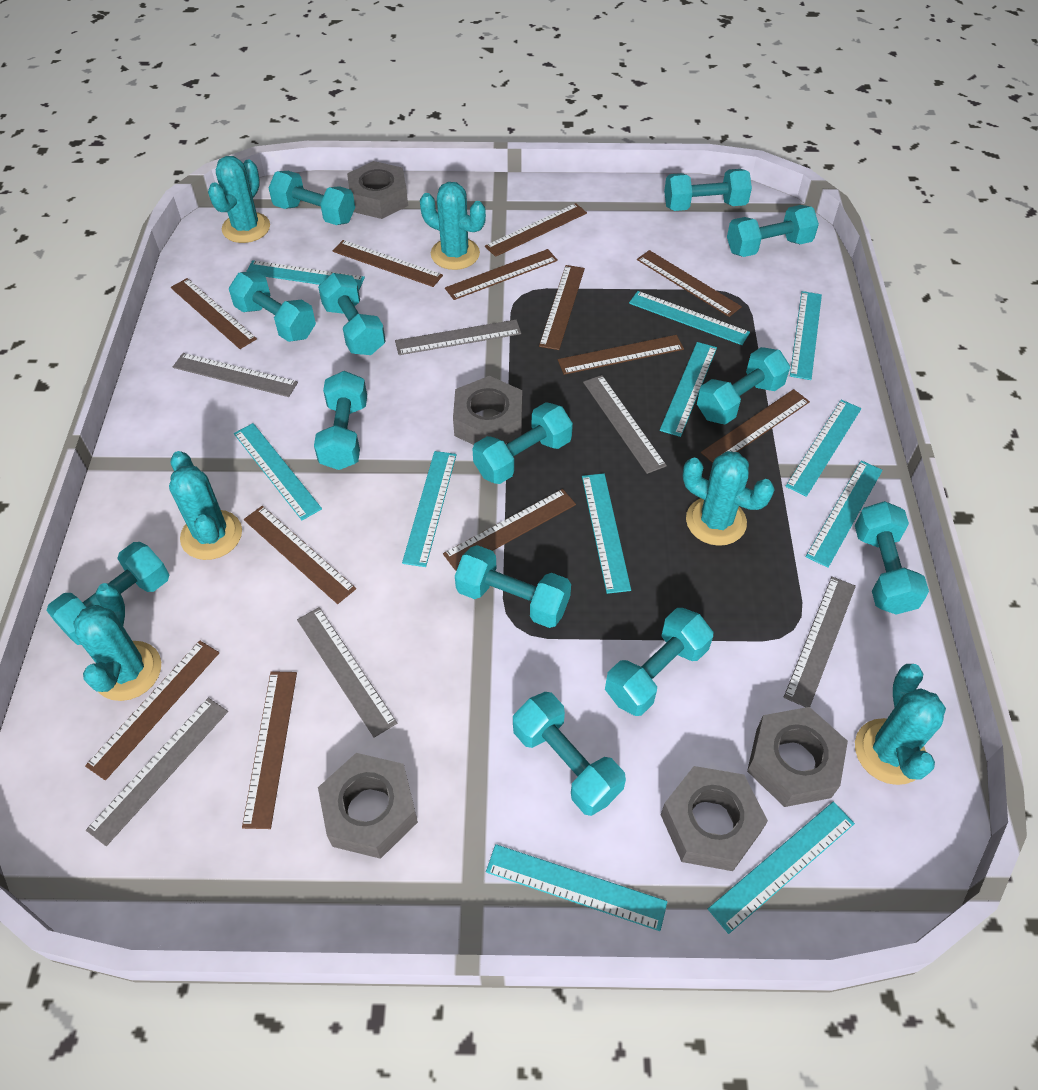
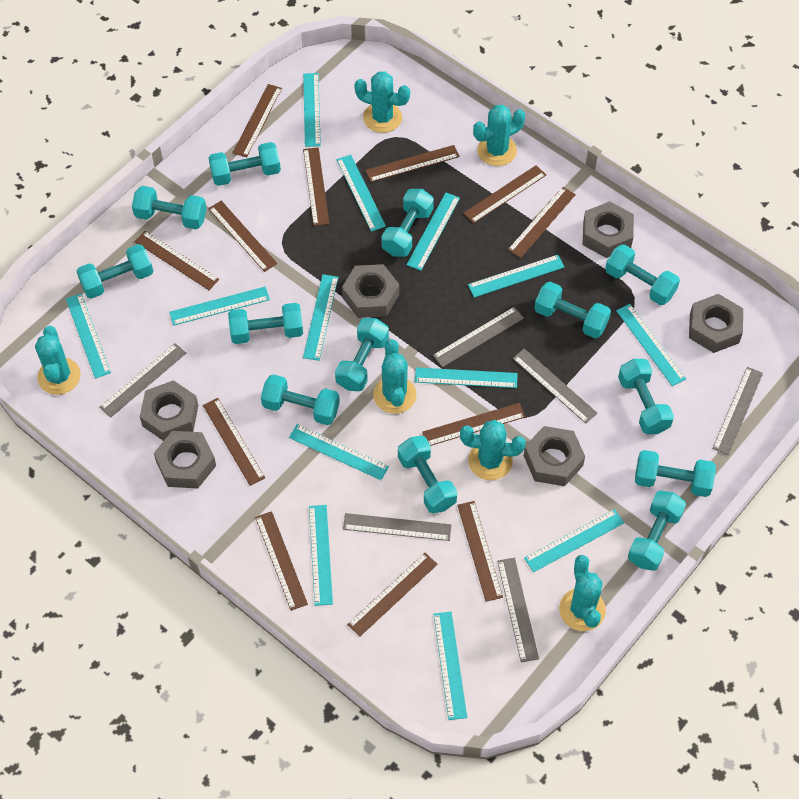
grey nut: [318,753,418,859] [347,161,408,219] [453,376,522,445] [661,766,768,871] [747,707,848,807] = 5 -> [140,380,198,441] [154,431,216,488] [342,264,399,318] [524,426,585,486] [582,201,634,258] [689,294,743,353] = 6
turquoise ruler: [234,423,322,520] [246,260,365,290] [402,451,457,567] [486,844,667,931] [582,473,631,594] [629,291,750,345] [660,342,717,437] [708,801,855,934] [785,400,861,497] [790,291,822,380] [806,460,883,568] = 11 -> [66,294,111,379] [169,287,270,326] [289,424,389,480] [303,73,321,147] [303,274,338,361] [309,505,333,606] [337,155,386,232] [407,192,460,271] [415,367,518,388] [433,612,467,720] [468,255,564,298] [524,509,624,572] [616,304,686,386] = 13

